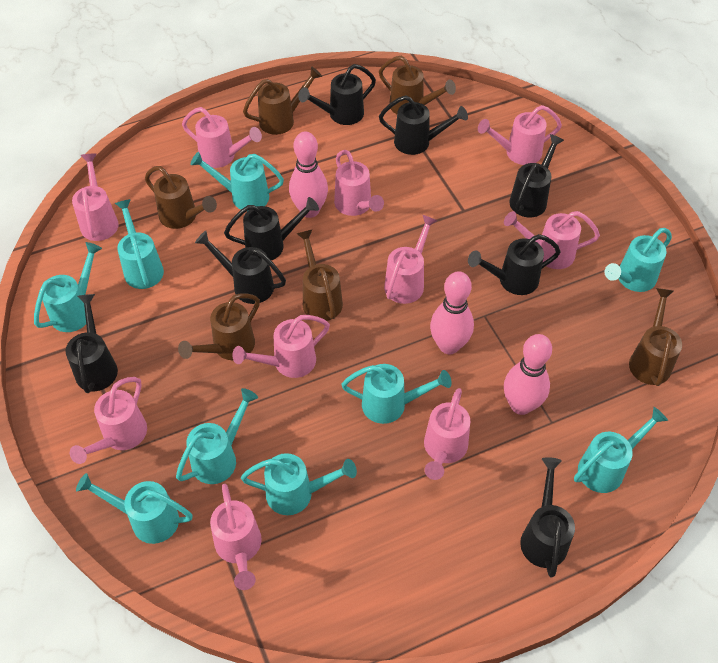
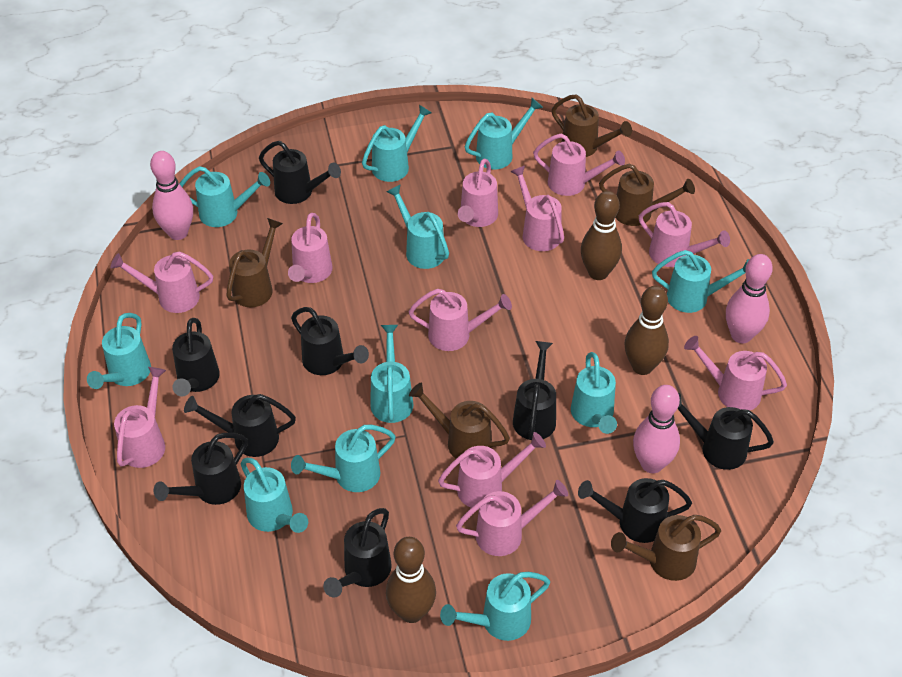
black watering can: [66,294,118,393] [195,231,286,304] [224,197,319,260] [298,64,376,125] [379,95,468,155] [468,234,561,295] [509,134,564,217] [520,457,575,578] = 8 -> [153,433,248,505] [172,318,220,397] [184,394,296,457] [259,141,341,204] [291,307,369,375] [323,508,392,597] [513,341,556,440] [578,478,692,543] [677,393,774,470] = 9
brown bowling pin: none = 0 -> [386,537,436,623] [581,191,622,280] [625,286,669,375] = 3
brown watering can: [145,166,217,229] [178,294,260,360] [243,66,322,135] [296,230,343,321] [379,56,456,114] [629,288,682,386] = 6 -> [226,218,283,307] [409,383,510,459] [552,94,632,157] [599,164,695,226] [611,515,721,581] = 5
pink watering can: [70,377,147,464] [72,154,119,241] [182,107,262,168] [210,484,262,590] [232,315,330,378] [334,150,384,216] [384,215,438,304] [424,388,470,480] [478,105,562,165] [504,211,600,269] = 10 -> [110,251,213,313] [114,367,166,468] [288,213,333,283] [409,289,512,351] [438,432,546,508] [456,480,568,556] [458,159,498,227] [510,166,564,251] [533,134,625,196] [639,202,730,267] [684,336,787,410] = 11
turquoise watering can: [34,242,102,332] [76,473,193,544] [115,199,164,289] [176,388,258,484] [190,152,284,209] [241,453,357,515] [341,364,452,424] [574,407,668,493] [604,228,672,292] = 9 -> [87,313,151,389] [179,166,270,227] [241,458,308,533] [291,425,396,492] [362,105,432,182] [370,325,414,423] [387,184,449,269] [440,572,550,641] [465,98,543,169] [571,352,617,434] [652,250,749,313] = 11

